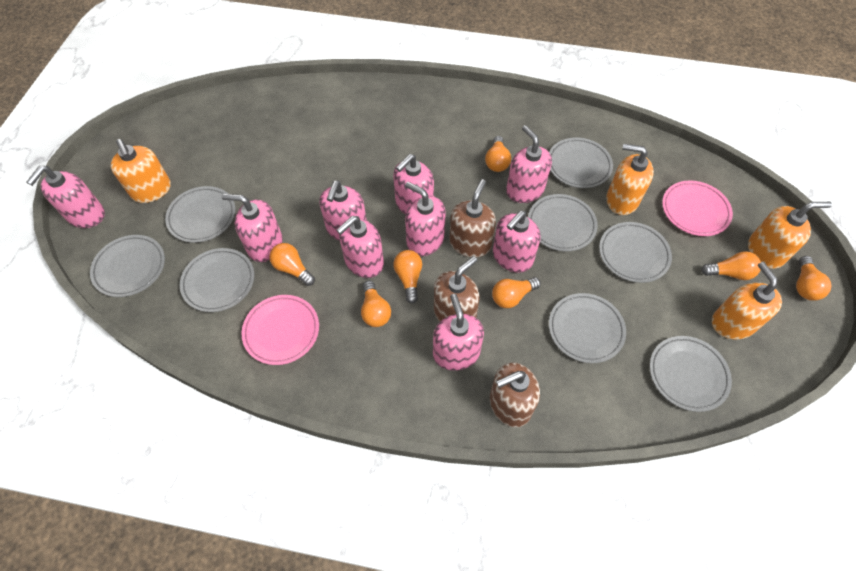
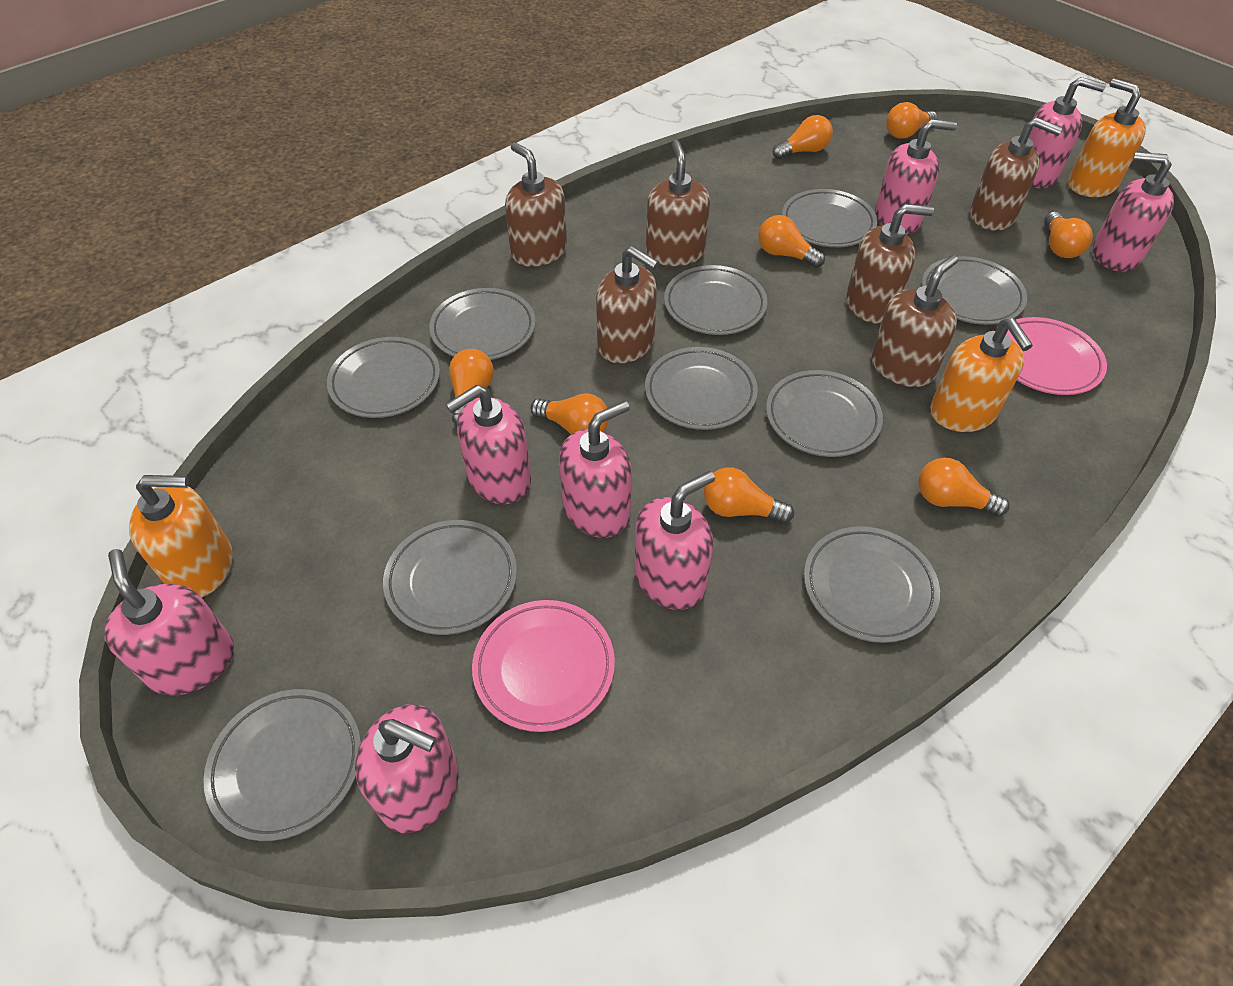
brown soap dispenser: [434,256,480,322] [449,179,496,257] [490,362,540,427] = 3 -> [505,142,567,267] [596,246,659,363] [646,140,710,266] [846,204,934,324] [871,255,958,387] [970,117,1063,231] = 6
grey plate: [90,235,165,297] [165,186,236,243] [180,248,254,312] [528,194,598,251] [549,138,613,188] [549,293,626,363] [599,222,672,283] [649,336,732,412] = 8 -> [203,689,361,841] [327,337,440,418] [383,520,517,635] [429,288,536,360] [645,347,758,430] [664,265,767,335] [766,370,883,457] [782,189,877,247] [804,526,940,643] [922,256,1027,325] = 10
orange light bulb: [269,243,315,286] [361,281,391,327] [393,250,422,304] [485,136,511,172] [492,277,540,308] [701,251,761,280] [796,256,832,301] = 7 -> [449,349,494,425] [530,393,609,434] [704,467,794,523] [758,215,825,268] [773,115,833,159] [886,102,938,139] [918,458,1009,517] [1044,212,1093,258] = 8
orange soap dispenser: [111,139,171,203] [606,144,654,215] [712,262,782,340] [748,202,832,269] = 4 -> [129,475,233,597] [930,318,1033,432] [1069,79,1146,197] = 3
pink soap dispenser: [26,166,105,228] [222,194,283,262] [319,180,367,240] [336,216,384,278] [393,154,434,214] [405,182,446,256] [433,294,484,371] [493,211,541,273] [506,125,552,203] = 9 -> [104,549,234,696] [355,704,459,833] [446,385,531,504] [559,401,632,538] [634,471,715,610] [875,119,957,234] [1029,77,1106,188] [1093,152,1174,272] = 8

